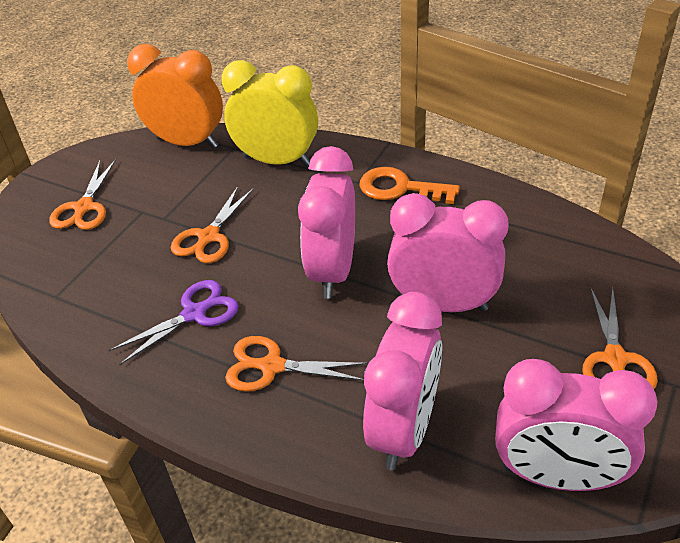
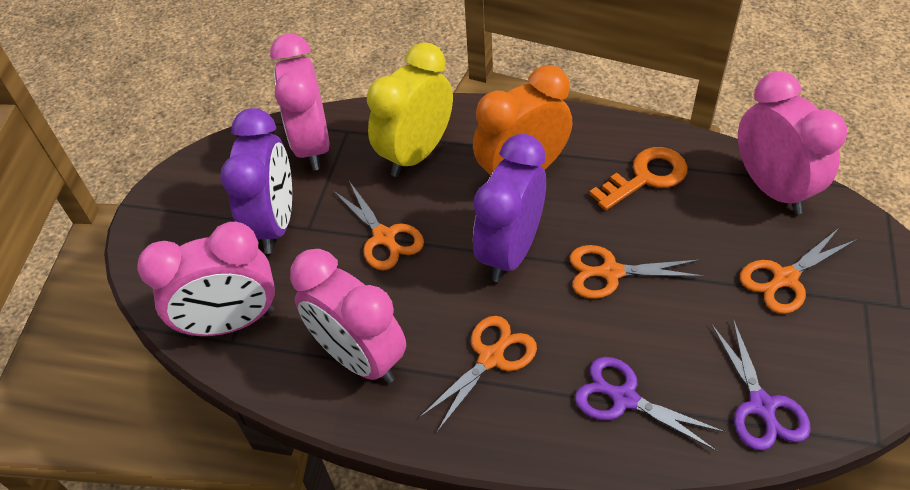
purple clock: none = 0 -> [220,108,292,254] [473,134,546,282] = 2
purple scissors: [109,280,239,365] = 1 -> [575,357,725,451] [711,319,811,451] = 2

